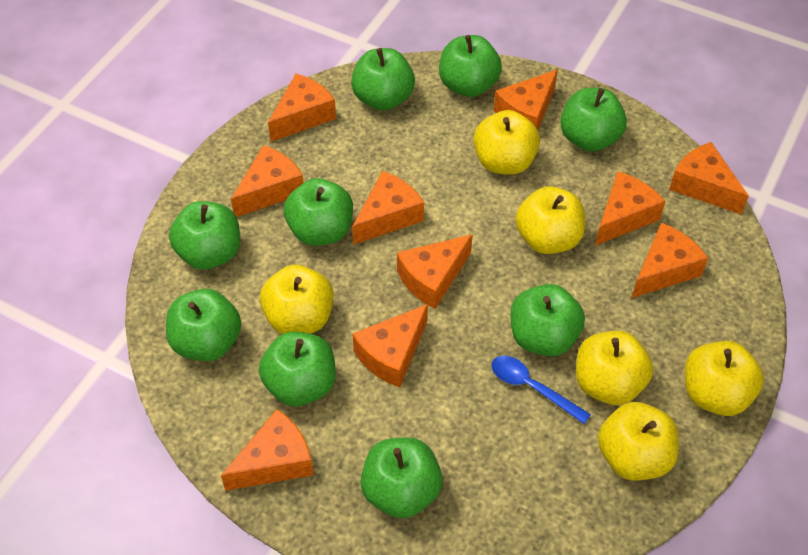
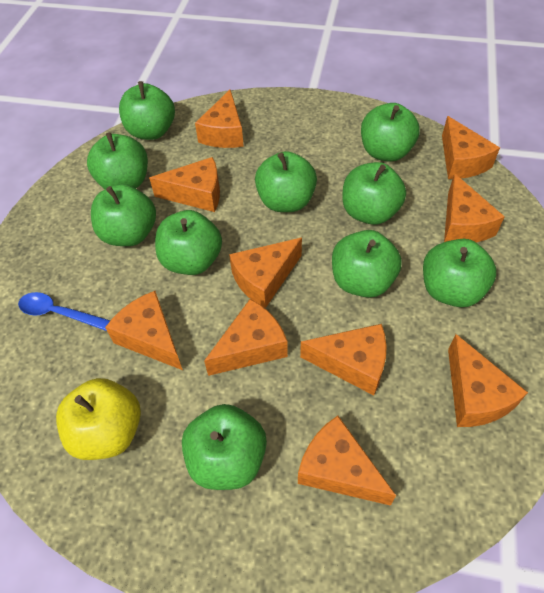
green apple: [166,289,241,361] [169,201,240,270] [259,331,336,406] [284,178,353,246] [351,48,415,111] [360,438,443,518] [439,35,502,97] [511,284,585,356] [560,88,627,151] = 9 -> [87,132,148,189] [91,184,156,246] [119,81,175,140] [155,210,222,275] [182,404,267,490] [255,151,317,212] [332,230,402,298] [342,162,406,225] [361,103,420,162] [423,239,496,307] = 10
yellow apple: [260,265,334,334] [474,110,540,175] [515,186,585,254] [576,331,653,405] [598,402,679,481] [685,341,764,416] = 6 -> [56,378,141,460] = 1

